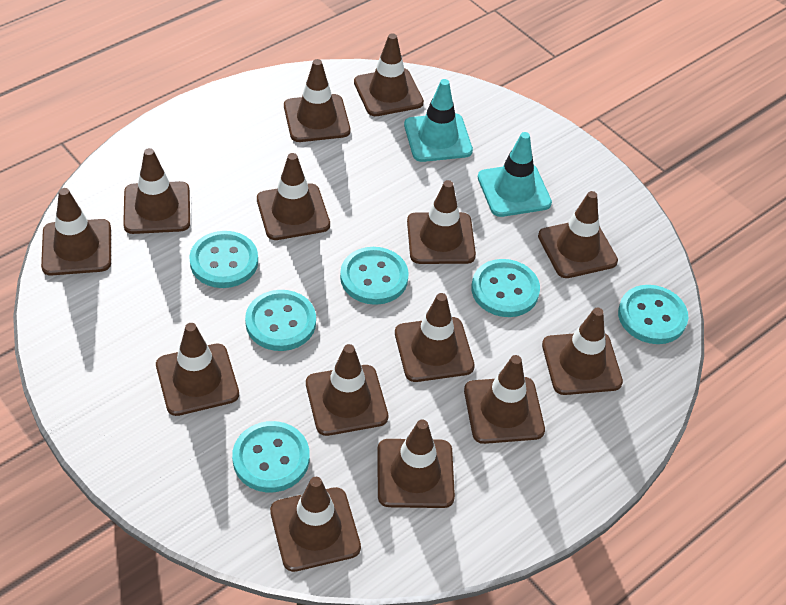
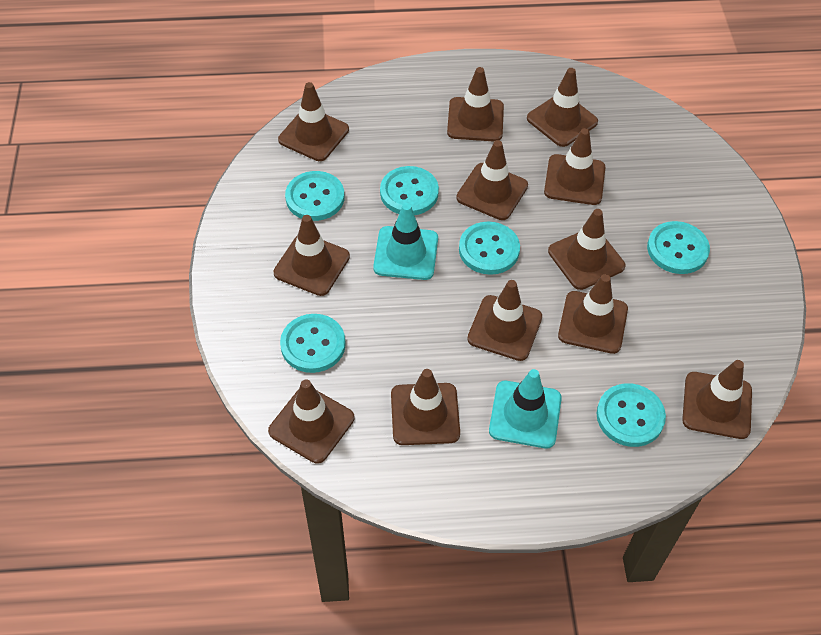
brown traffic cone: [41,188,111,276] [123,148,190,234] [156,323,239,416] [257,153,330,240] [270,477,361,572] [284,59,351,142] [306,344,388,436] [354,33,424,116] [377,419,455,508] [395,293,475,382] [407,180,476,264] [464,355,545,444] [538,191,618,278] [542,308,623,395] = 14 -> [268,379,354,463] [274,215,350,296] [278,82,349,161] [391,369,460,445] [447,67,504,141] [456,140,528,220] [467,280,542,361] [527,68,598,147] [544,128,605,205] [548,209,625,290] [558,274,628,354] [682,360,752,439] = 12

